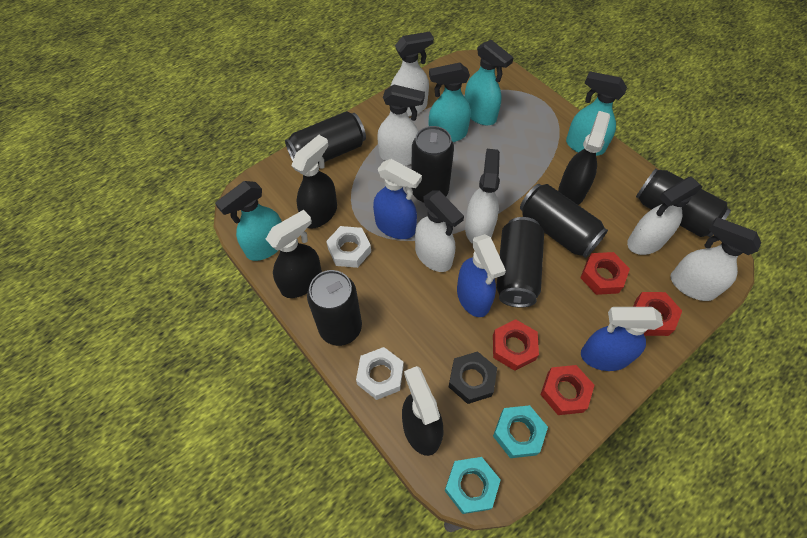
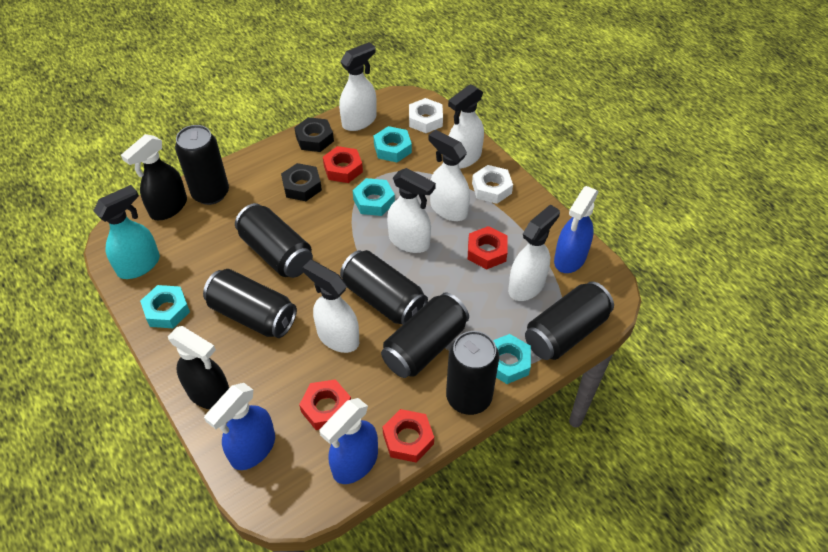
black can: [285,111,366,165] [307,270,362,346] [411,126,454,203] [496,217,544,308] [520,184,608,258] [636,168,731,237] = 6 -> [175,125,229,205] [203,269,297,338] [235,203,313,278] [340,250,428,324] [381,292,469,378] [446,331,499,415] [525,281,614,360] = 7
black nut: [449,351,497,404] = 1 -> [281,163,322,201] [294,117,334,152] = 2
black spray bottle: [266,210,322,298] [291,135,337,229] [402,366,443,456] [558,111,610,205] = 4 -> [121,134,187,220] [168,326,229,409] = 2
turquoise nut: [445,457,501,514] [493,405,548,458] = 2 -> [140,285,190,328] [353,178,395,216] [374,126,412,162] [493,334,531,384] = 4
turquoise spray bottle: [215,181,282,261] [429,63,471,142] [465,40,514,125] [566,71,627,156] = 4 -> [93,185,160,279] = 1

